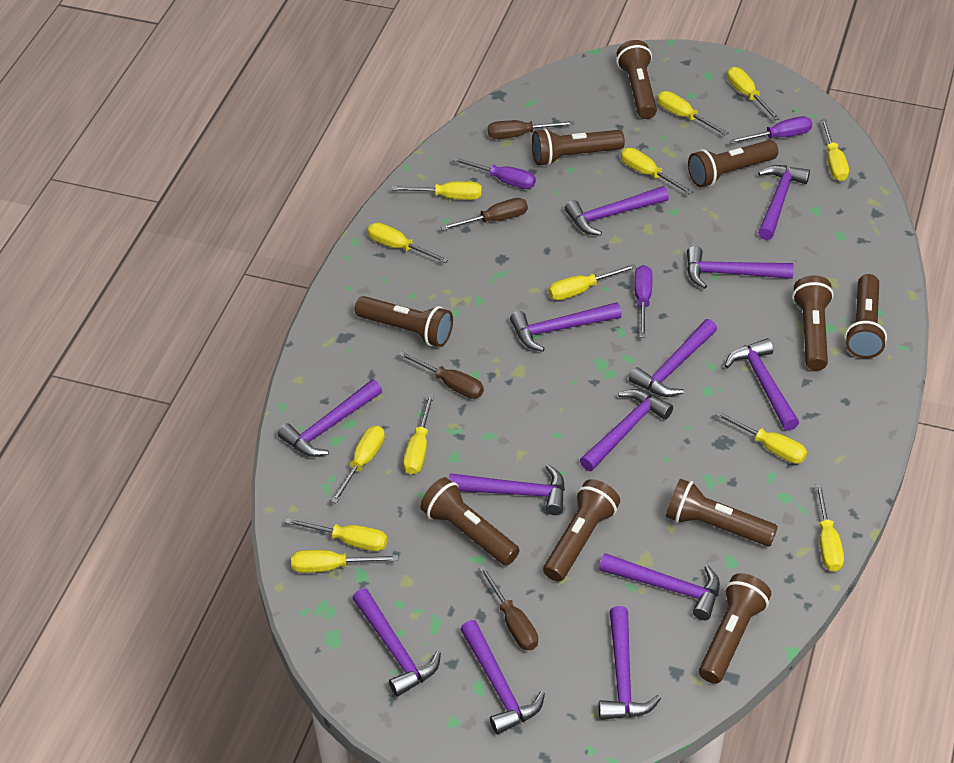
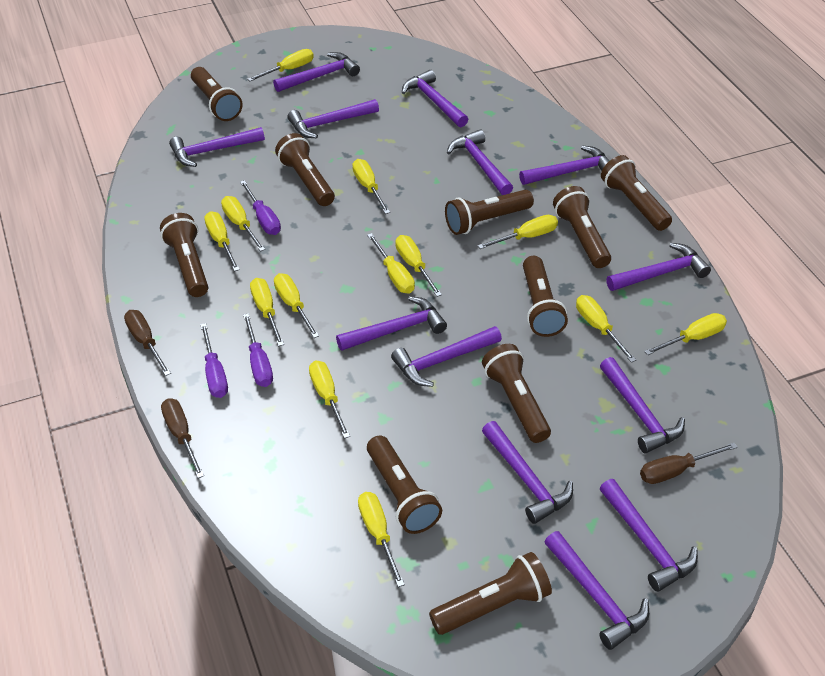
brown screwdriver: [398,351,484,399] [441,198,528,231] [479,565,538,650] [488,120,574,139] = 4 -> [124,310,171,376] [161,398,204,478] [640,443,738,484] = 3

